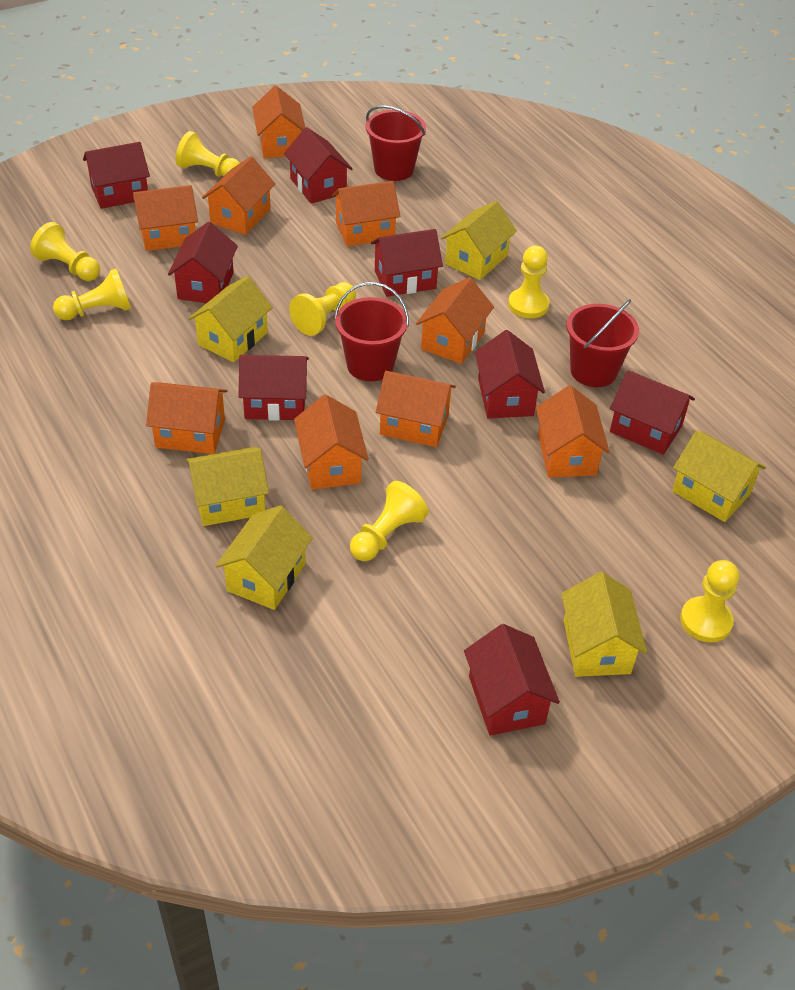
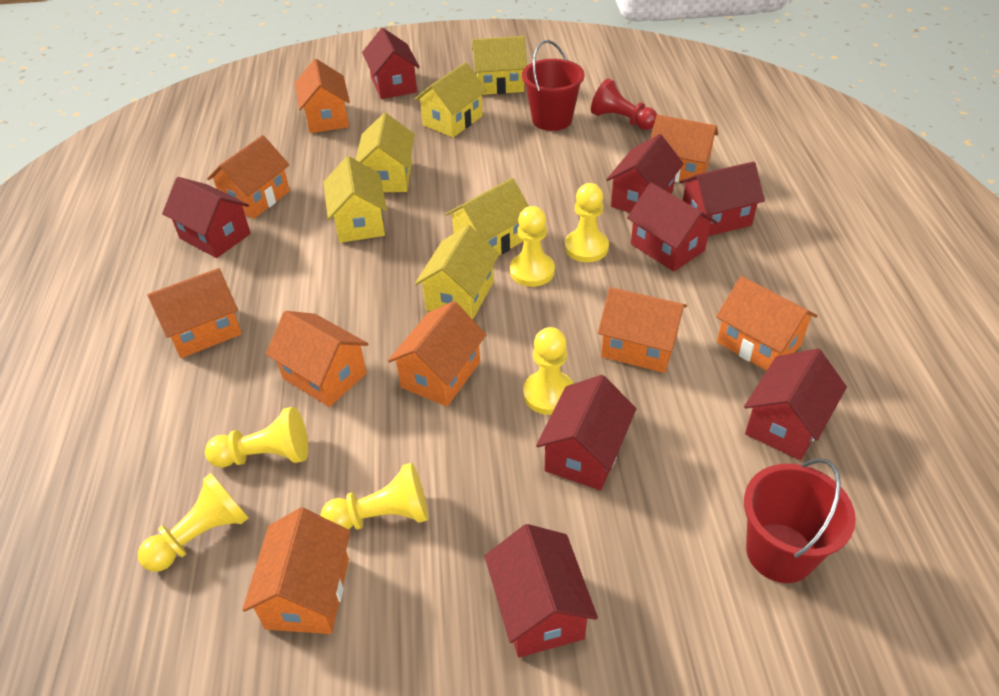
red bucket: [334,282,409,381] [365,105,426,181] [567,299,639,387] = 3 -> [522,40,585,131] [744,458,856,583] = 2
red pawn: none = 0 -> [591,78,657,130] = 1
yellow pawn: [30,222,100,281] [53,268,131,320] [175,131,240,177] [289,282,356,336] [350,481,429,561] [508,246,549,318] [680,560,739,642] = 7 -> [138,473,248,572] [205,407,308,468] [320,463,428,530] [510,206,555,287] [523,327,574,415] [565,183,609,262] = 6

